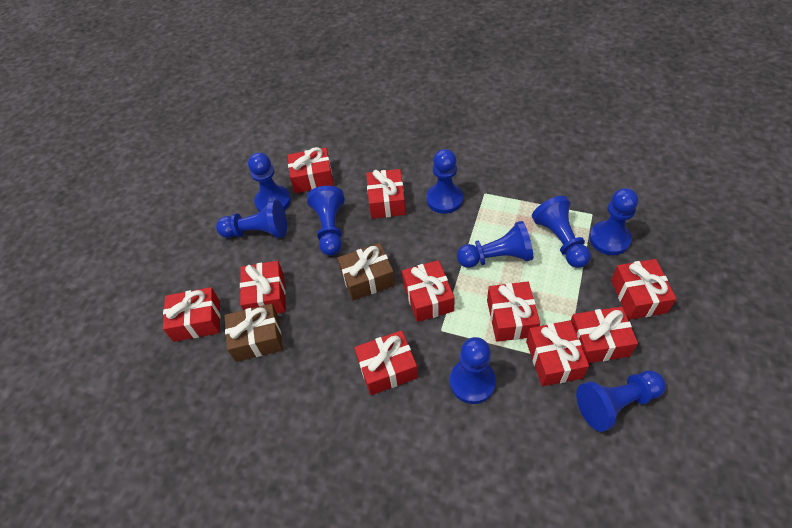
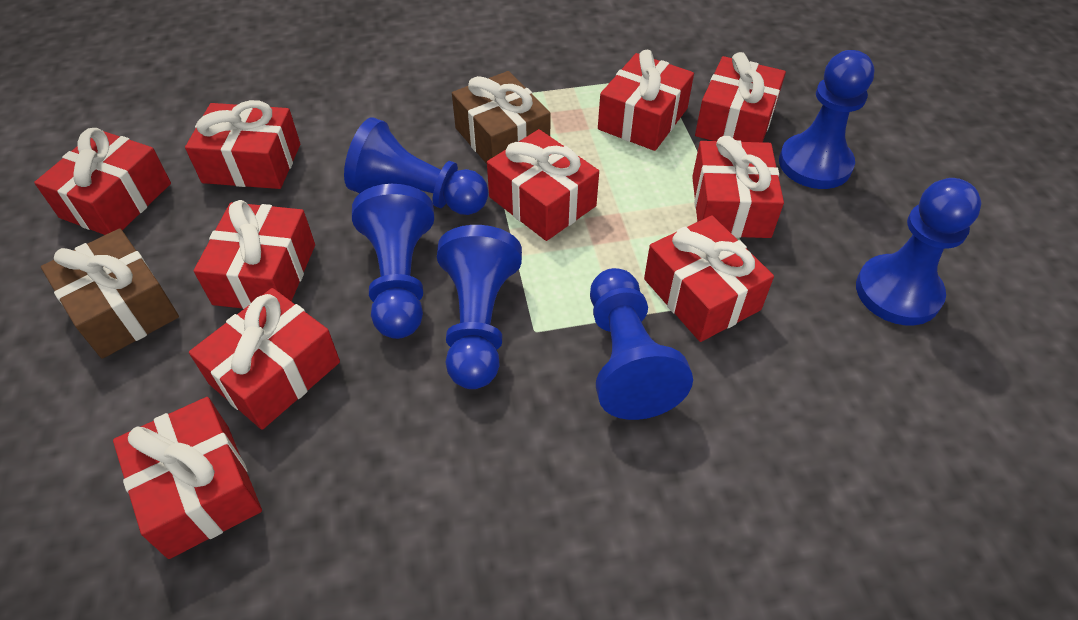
blue pawn: [216,200,287,238] [248,152,291,212] [307,186,345,256] [426,149,463,214] [450,337,496,404] [457,221,533,268] [532,196,591,268] [576,370,666,432] [589,188,638,255] = 9 -> [344,117,489,215] [352,184,434,339] [437,225,522,389] [590,268,693,420] [779,50,874,189] [856,178,981,325] = 6

